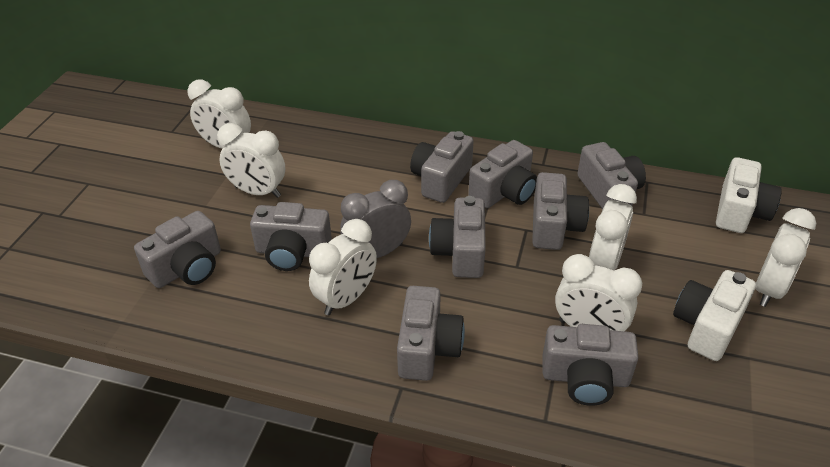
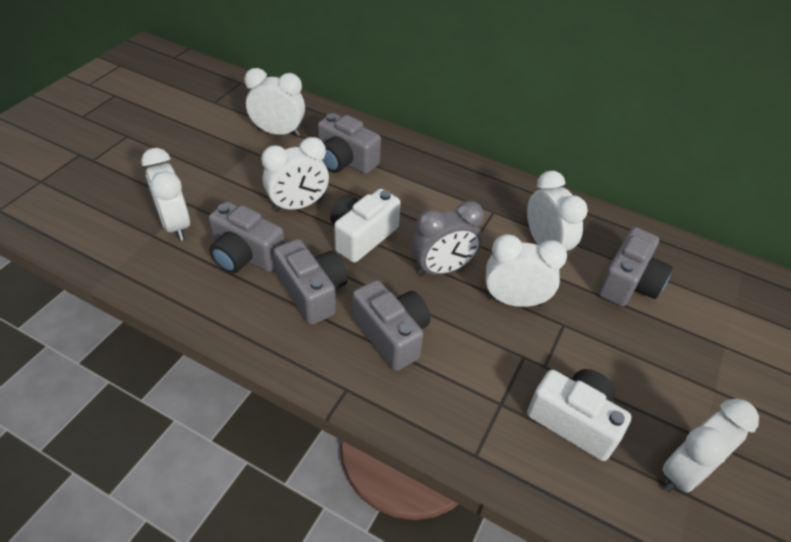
grey camera: [134,211,221,288] [250,202,332,271] [397,286,465,381] [410,131,474,203] [429,196,486,278] [468,140,537,208] [532,172,589,250] [542,324,638,406] [577,142,646,209] = 9 -> [209,201,285,274] [273,239,347,325] [318,113,381,174] [352,280,430,371] [598,227,673,307] = 5

